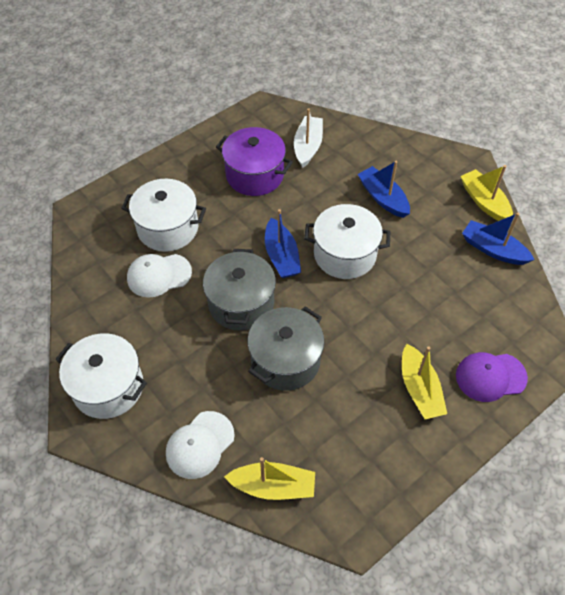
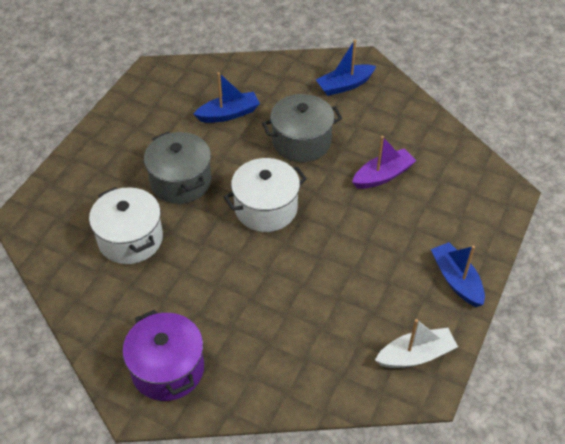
purple boat: none = 0 -> [352,136,416,189] = 1
purple cap: [456,352,528,402] = 1 -> none = 0
white cap: [127,254,192,298] [166,411,235,479] = 2 -> none = 0
white pot: [55,333,147,419] [121,179,206,252] [304,204,390,279] = 3 -> [89,187,163,264] [224,158,307,232] = 2
yellow boat: [224,457,315,500] [402,344,447,419] [460,165,513,221] = 3 -> none = 0

